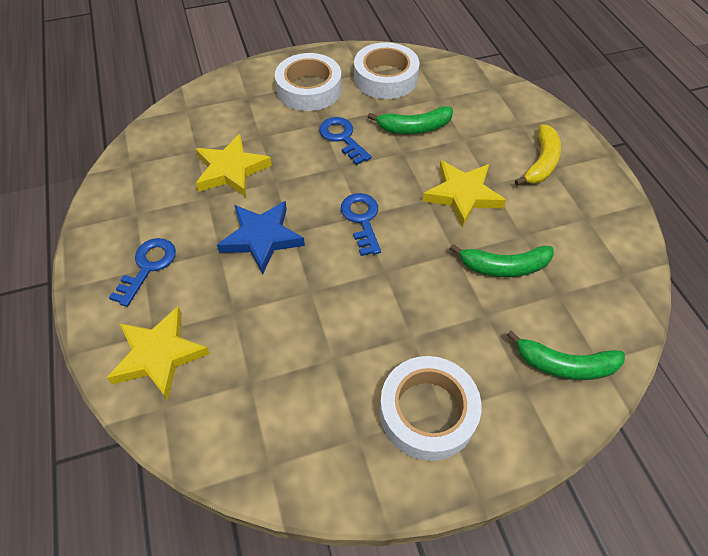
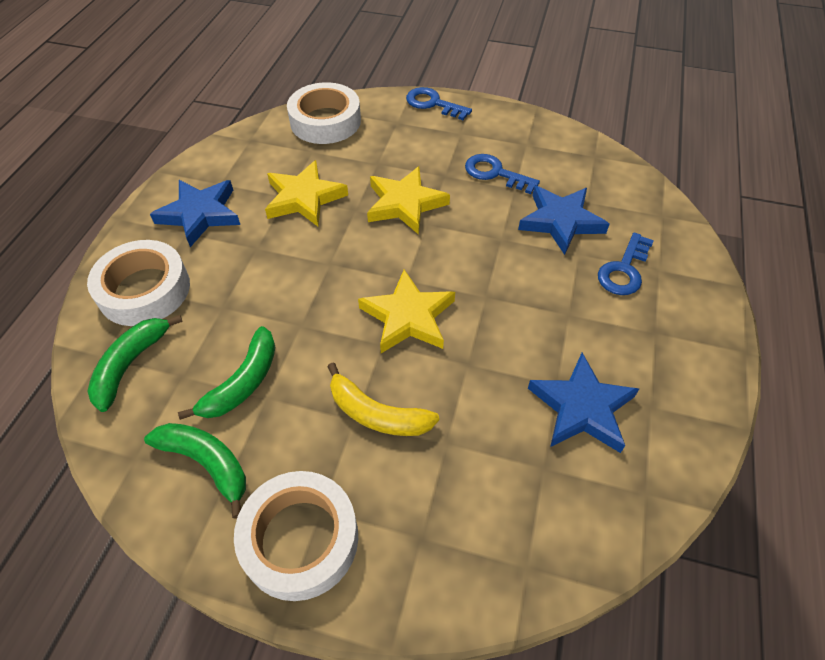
blue star: [217,201,305,274] = 1 -> [150,180,240,247] [518,186,610,255] [528,353,639,453] = 3

